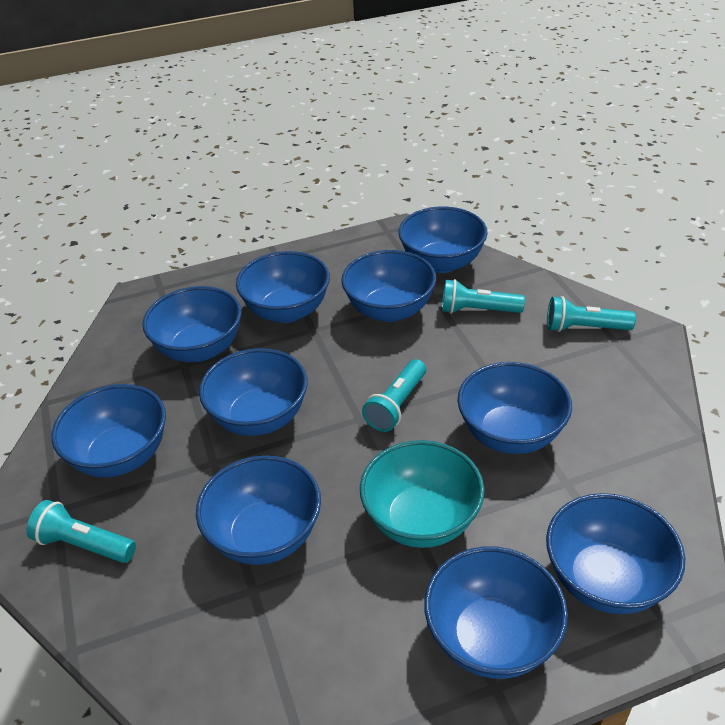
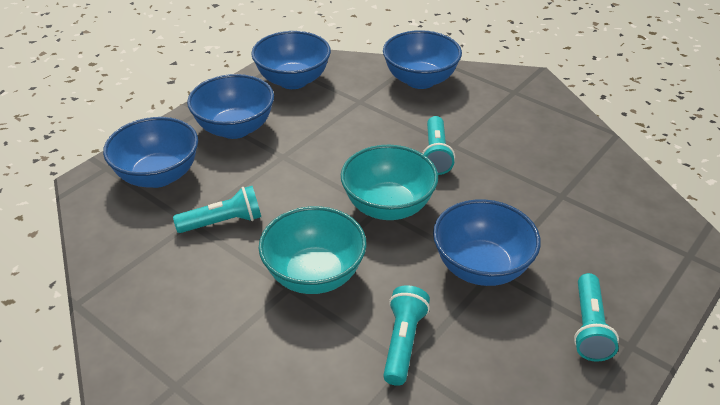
blue bowl: [51,384,166,478] [142,286,241,362] [196,455,321,565] [199,348,308,436] [236,251,330,323] [341,250,436,322] [398,206,488,273] [424,546,568,679] [457,362,572,454] [546,493,685,614] = 10 -> [103,117,198,188] [187,74,274,139] [251,31,331,89] [383,30,462,89] [433,199,541,286] = 5
turquoise bowl: [360,440,485,548] = 1 -> [259,206,367,294] [341,145,438,220] = 2

